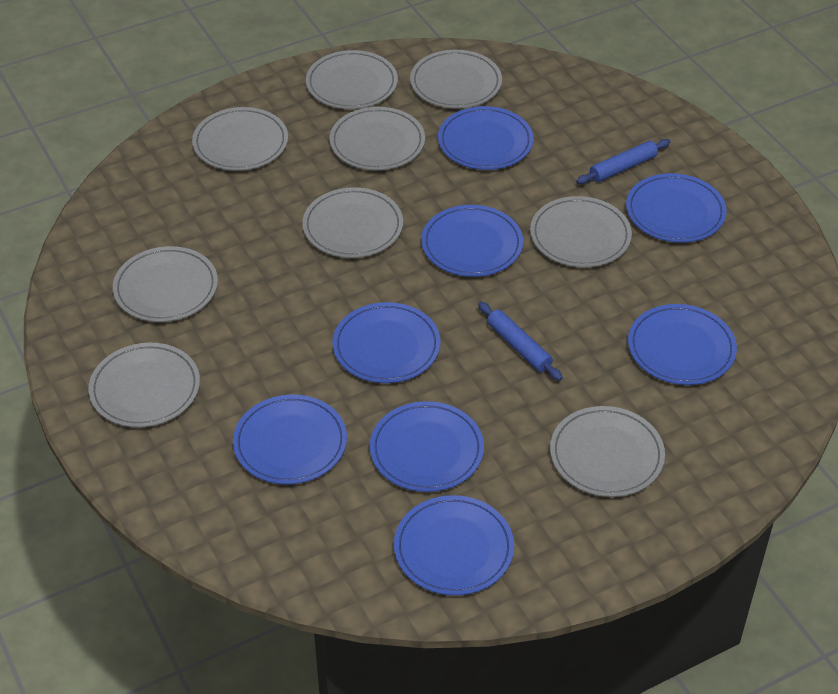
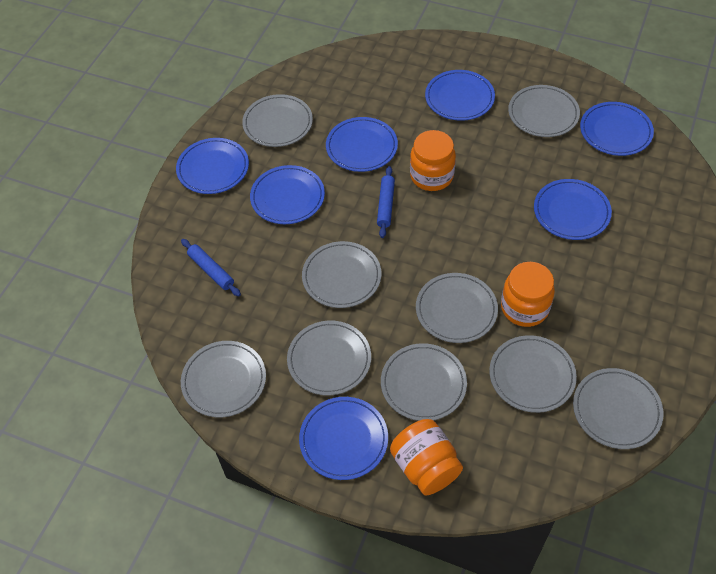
blue plate: [233,395,347,484] [332,302,441,383] [370,401,484,492] [394,495,514,596] [421,205,523,277] [438,106,533,170] [626,173,727,243] [628,304,737,385] = 8 -> [176,138,249,194] [250,165,325,224] [299,397,388,480] [326,117,398,172] [425,70,495,121] [534,179,612,240] [580,102,654,156] = 7
orange jar: none = 0 -> [390,419,463,495] [410,130,456,191] [501,262,555,327] = 3

